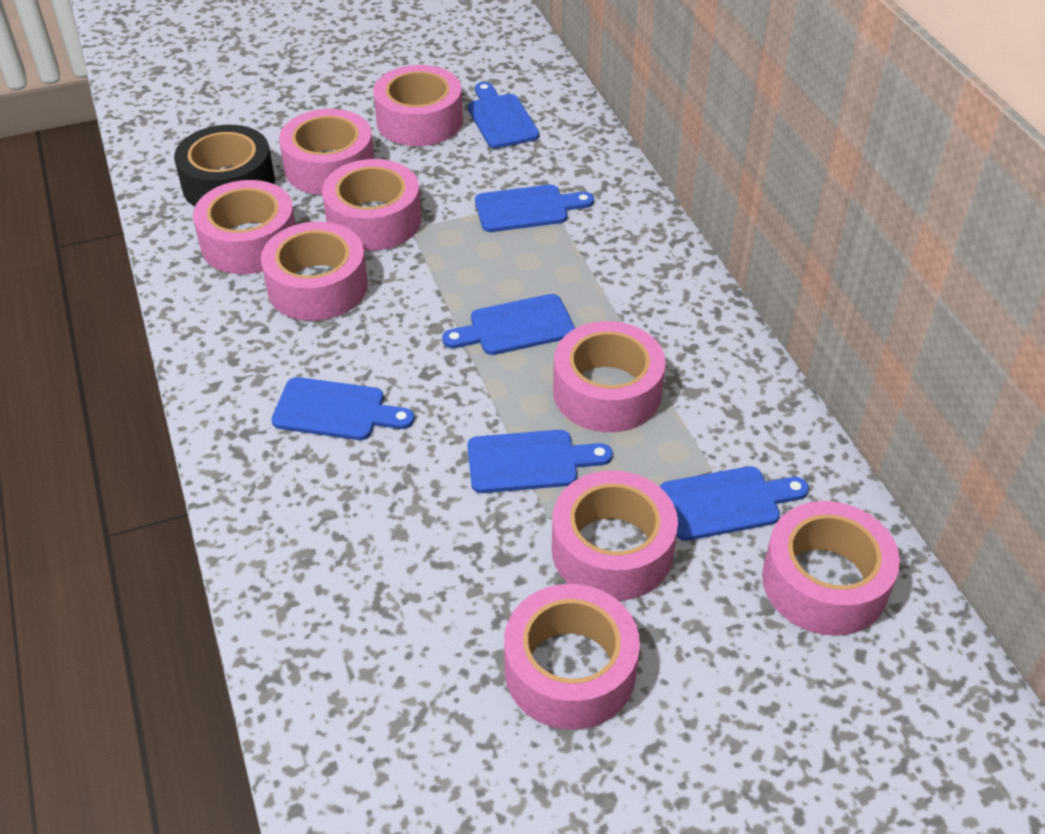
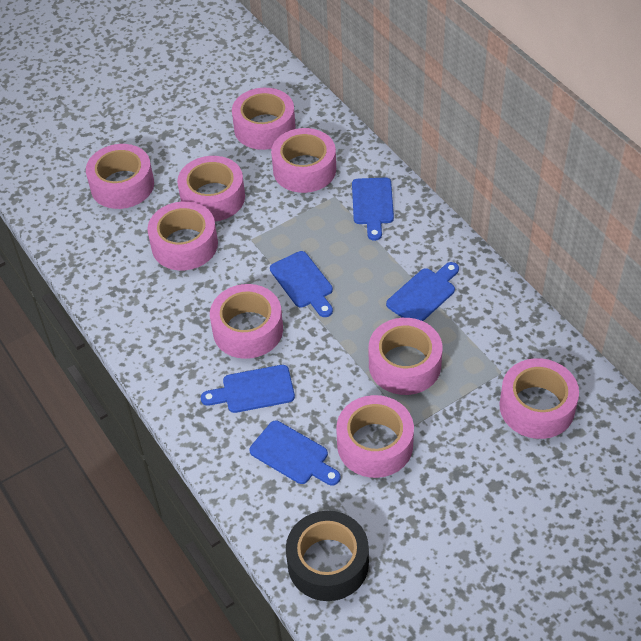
blue cutting board: [271,377,414,440] [442,294,575,355] [467,430,612,493] [468,82,539,148] [475,185,594,232] [660,466,809,541] = 6 -> [201,365,295,413] [249,421,340,486] [270,251,333,317] [352,177,394,241] [386,262,459,321] = 5

